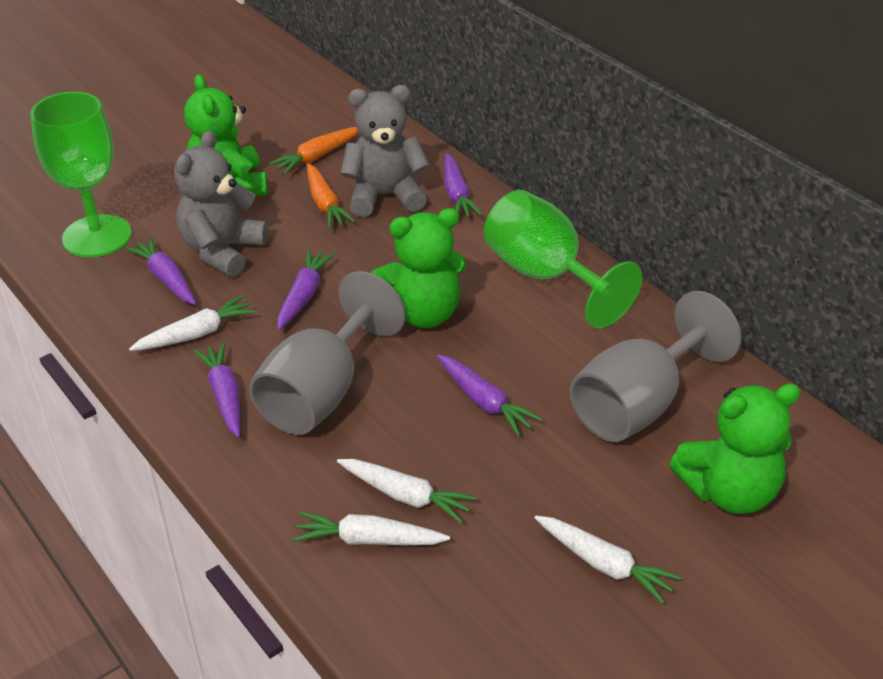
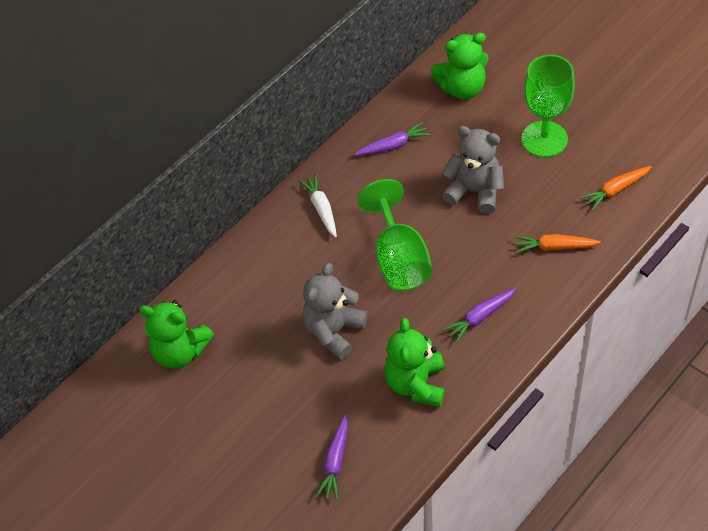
grey goblet: [249,271,406,435] [570,291,741,442] = 2 -> none = 0
purple carrot: [125,237,196,305] [193,342,241,438] [277,249,335,330] [437,354,542,436] [444,153,482,218] = 5 -> [316,415,348,500] [354,122,430,156] [443,288,516,343] = 3
white carrot: [129,295,256,351] [293,512,450,545] [337,459,477,523] [535,516,681,604] = 4 -> [298,174,337,238] = 1

